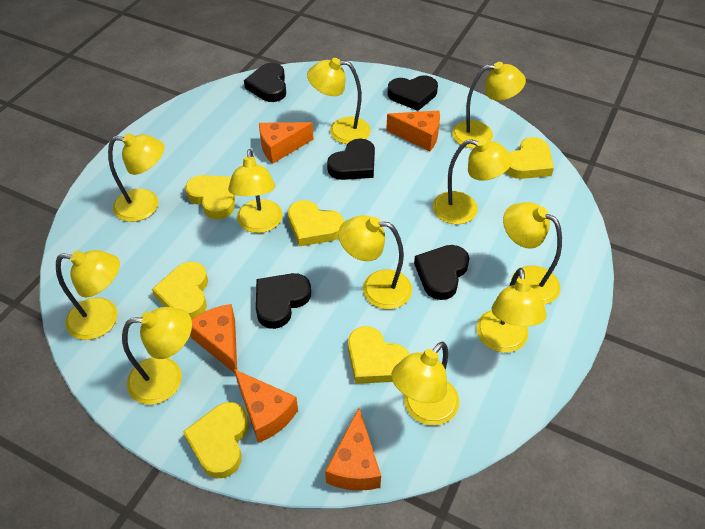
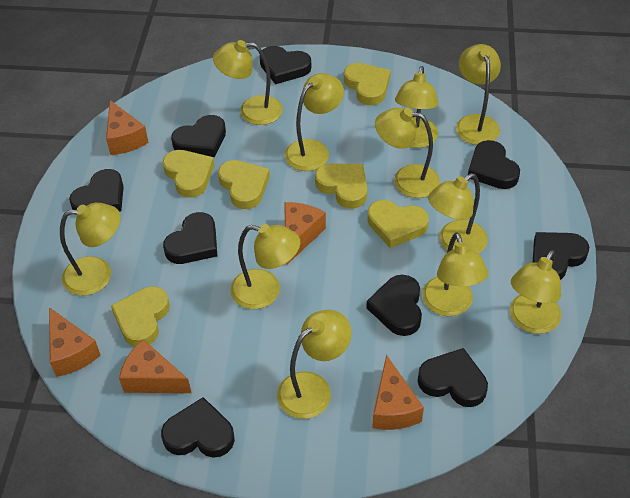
black heart: [244,63,286,102] [256,273,311,329] [327,138,375,180] [388,75,438,111] [414,245,470,300] = 5 -> [69,169,124,215] [161,397,235,458] [163,212,217,264] [171,115,226,157] [260,46,312,84] [366,275,422,336] [418,348,488,407] [468,140,520,189] [533,232,589,280] = 9

